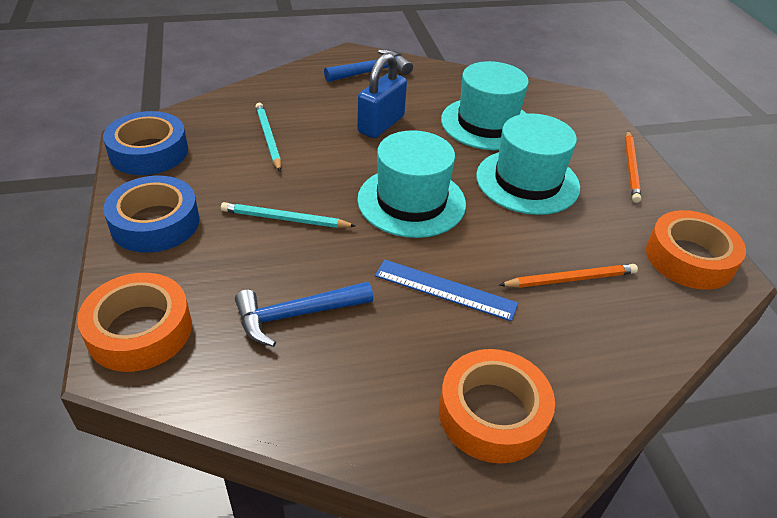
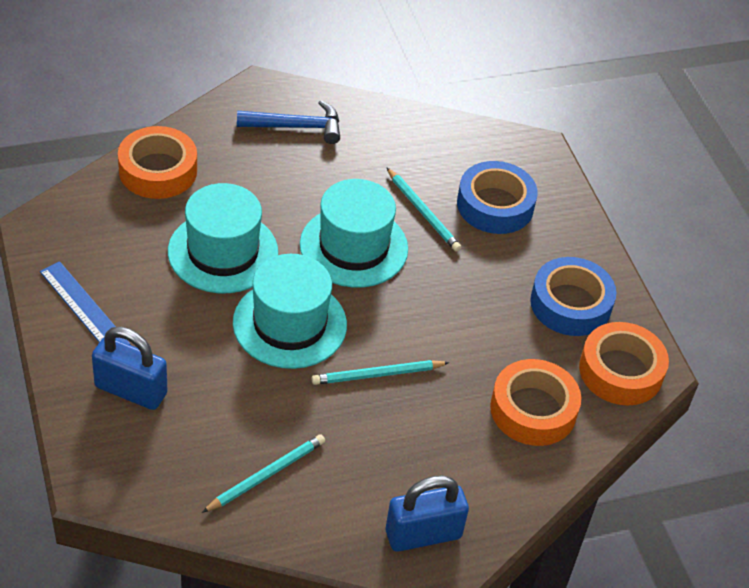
blue hammer: [235,282,373,347] [324,49,413,82] = 2 -> [237,100,340,144] = 1
blue padlock: [357,53,407,138] = 1 -> [92,327,168,410] [386,475,469,552] = 2
orange pencil: [499,264,638,288] [625,131,641,203] = 2 -> none = 0
turquoise pencil: [221,202,356,228] [255,103,281,171] = 2 -> [202,434,325,513] [311,360,450,385] [386,167,462,252] = 3

